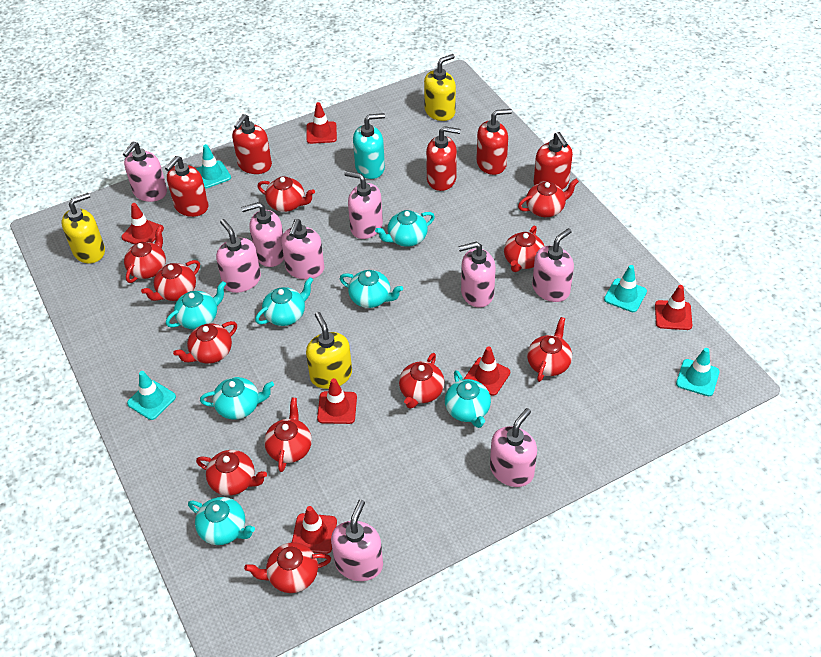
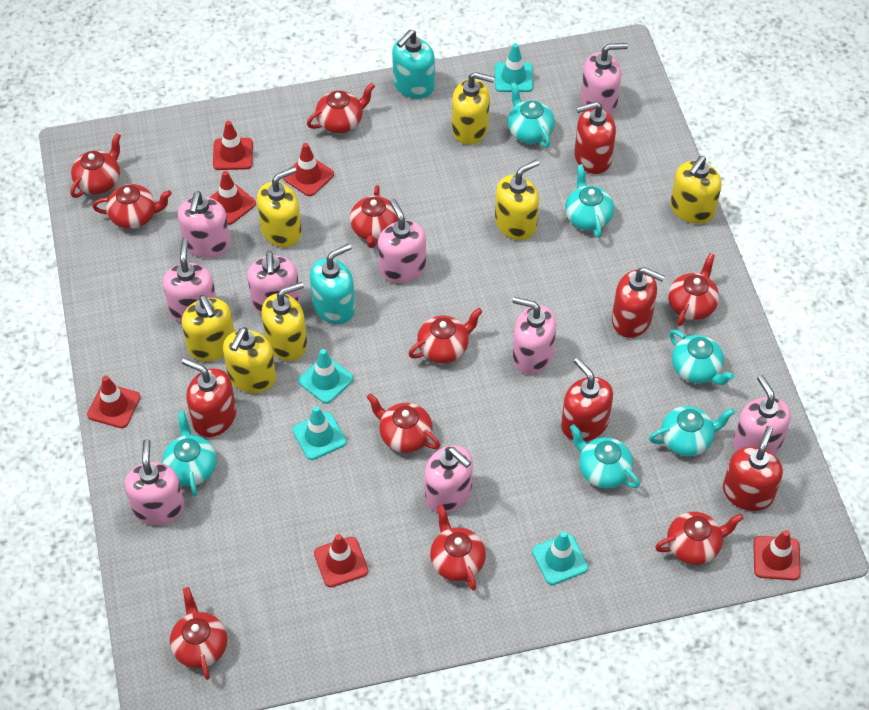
red teapot: [124,226,166,283] [141,260,200,301] [173,321,237,364] [196,450,267,496] [244,542,331,593] [257,176,315,212] [264,398,312,472] [399,353,444,409] [504,226,545,272] [518,179,579,217] [527,317,572,382] = 11 -> [70,133,121,198] [92,184,172,229] [170,587,227,680] [307,83,375,133] [350,185,398,248] [367,393,440,453] [408,308,482,363] [430,504,486,591] [655,512,743,565] [668,253,719,326] = 10
turquoise soap dispenser: [353,113,385,179] = 1 -> [310,243,355,324] [392,30,435,99] = 2
turquoise teapot: [166,281,226,329] [188,497,255,545] [200,377,274,420] [255,277,313,326] [340,270,403,308] [375,210,435,247] [445,370,491,428] = 7 -> [163,411,217,496] [508,82,555,148] [565,164,614,238] [570,424,640,488] [649,406,735,456] [669,330,735,385] = 6
yellow soap dispenser: [62,193,105,263] [306,312,352,389] [424,54,456,121] = 3 -> [182,295,235,361] [223,327,276,393] [257,167,302,247] [262,282,307,361] [452,72,495,145] [495,159,539,240] [670,156,722,224] = 7

